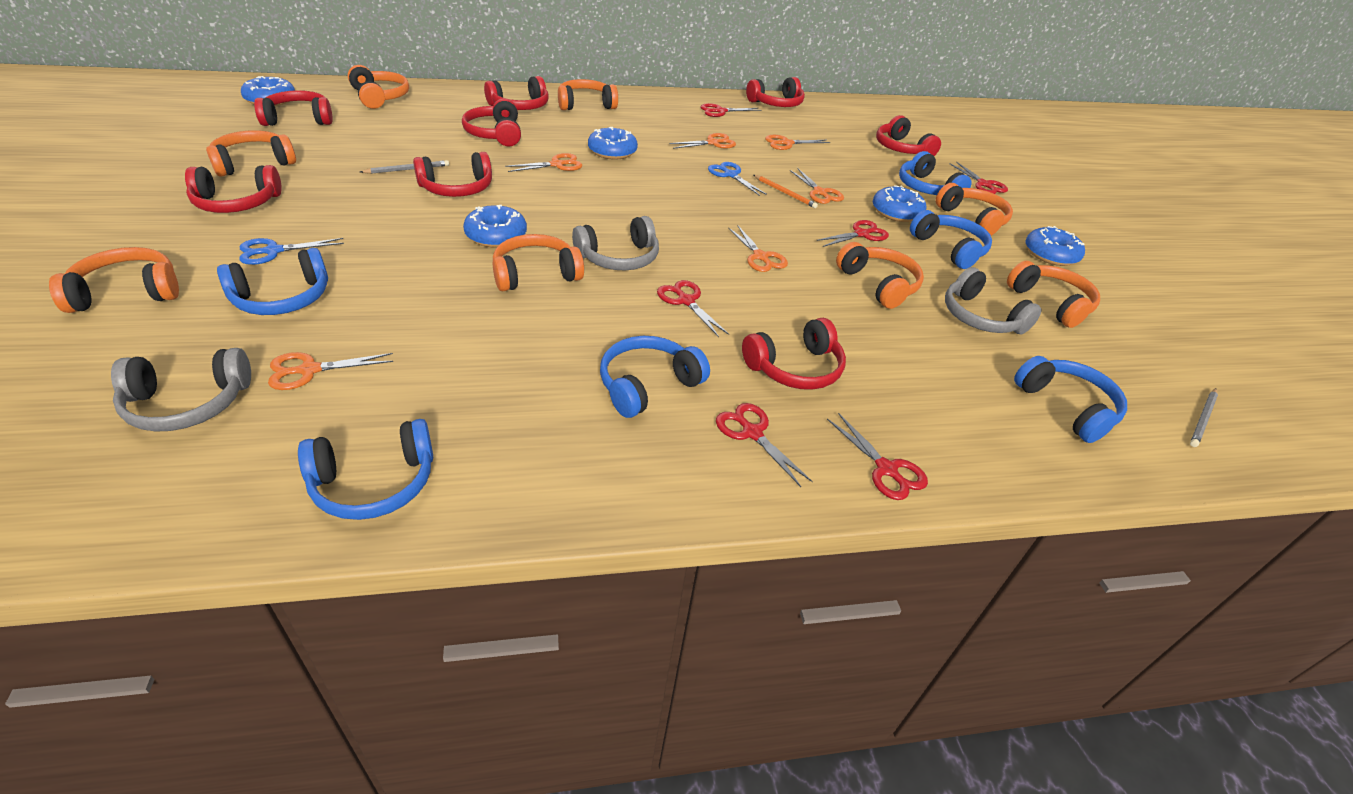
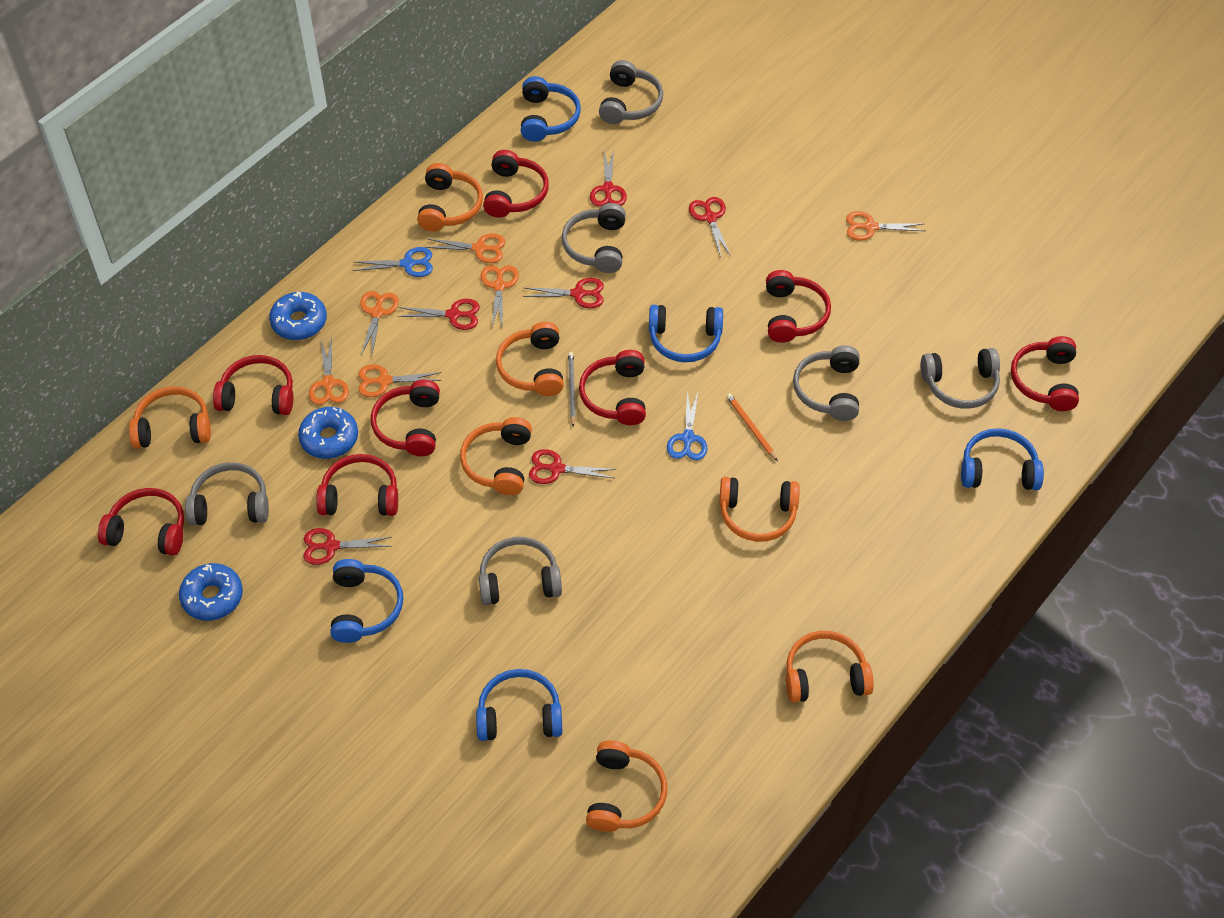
blue donut: [241,76,295,106] [463,205,527,247] [588,127,638,160] [873,185,927,222] [1025,226,1085,266] = 5 -> [179,563,243,621] [269,292,327,340] [298,407,358,459] = 3
blue headphones: [217,248,328,315] [298,419,433,520] [600,336,710,418] [899,151,972,195] [910,210,992,269] [1014,356,1127,443] = 6 -> [330,559,404,643] [476,669,563,741] [521,76,581,142] [649,305,723,362] [961,428,1044,490] = 5
grey headphones: [111,348,251,432] [572,216,659,270] [945,267,1042,334] = 3 -> [185,462,269,526] [479,537,562,605] [562,203,626,273] [599,60,663,124] [793,345,859,421] [921,348,1000,409] = 6
grey pencil: [360,160,449,174] [1190,388,1218,447] = 2 -> [568,352,576,427] = 1
orange headphones: [49,247,179,313] [206,130,296,177] [348,65,409,109] [493,234,584,291] [558,79,618,110] [836,242,924,309] [936,183,1013,236] [1007,261,1100,328] = 8 -> [129,387,211,448] [417,163,483,231] [460,417,532,495] [496,322,564,396] [586,740,667,832] [719,477,800,542] [786,631,874,703] = 7

